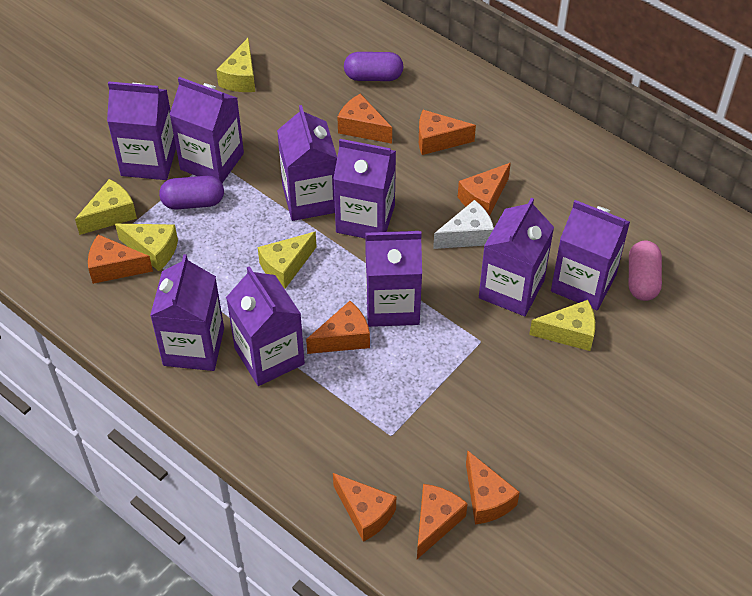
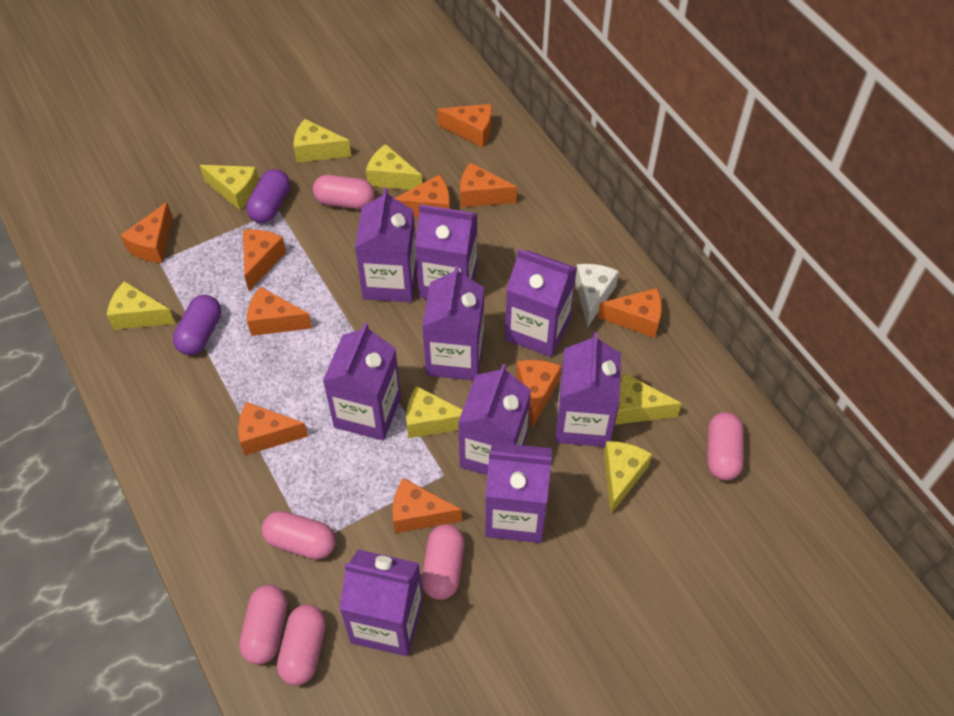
orange cheese: [88,234,153,284] [306,301,370,354] [333,473,396,542] [337,93,392,144] [417,484,468,559] [419,110,476,155] [458,163,511,216] [466,450,520,524] = 8 -> [121,202,173,263] [238,402,308,455] [243,229,286,291] [247,287,312,336] [392,478,462,533] [395,175,450,218] [438,104,492,147] [460,162,517,207] [516,360,562,428] [598,288,662,338] = 10
pink capsule: [629,241,662,301] = 1 -> [239,585,287,665] [262,511,336,560] [277,604,326,686] [313,175,375,209] [422,524,465,600] [707,412,744,480] = 6
yellow cheese: [75,179,137,235] [115,224,178,271] [216,38,255,92] [258,232,317,289] [529,300,595,351] = 5 -> [107,281,175,330] [200,165,259,210] [294,119,351,163] [366,144,422,190] [406,386,463,438] [604,441,652,514] [615,373,682,425] = 7

